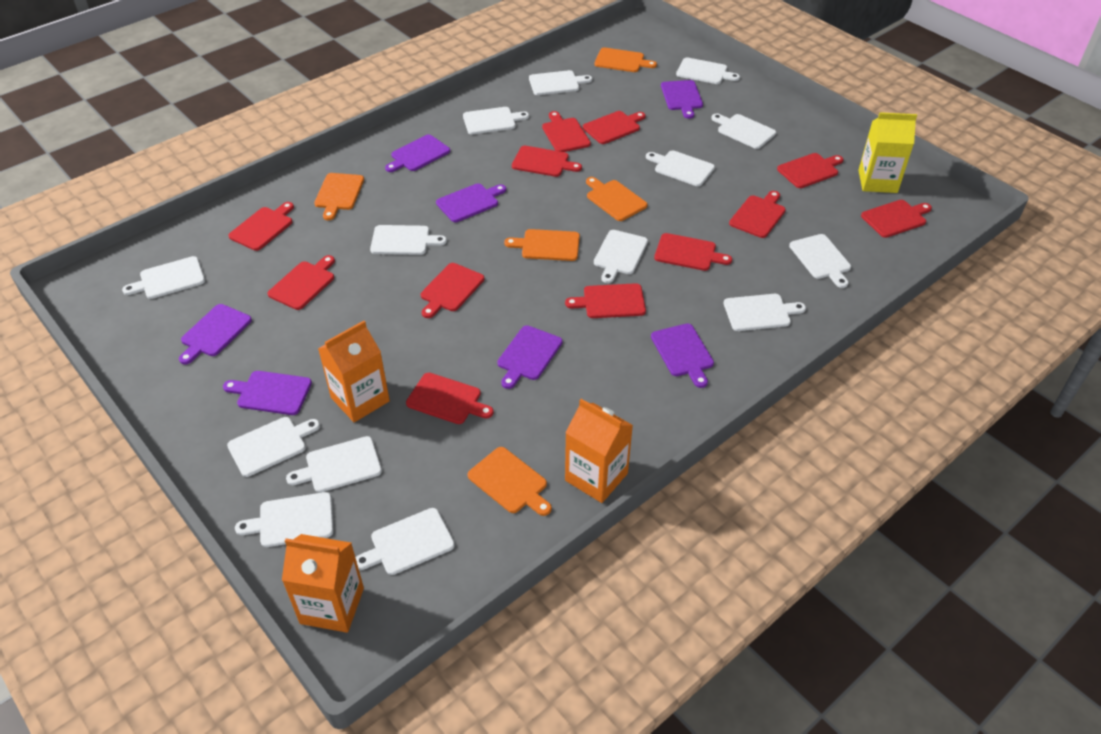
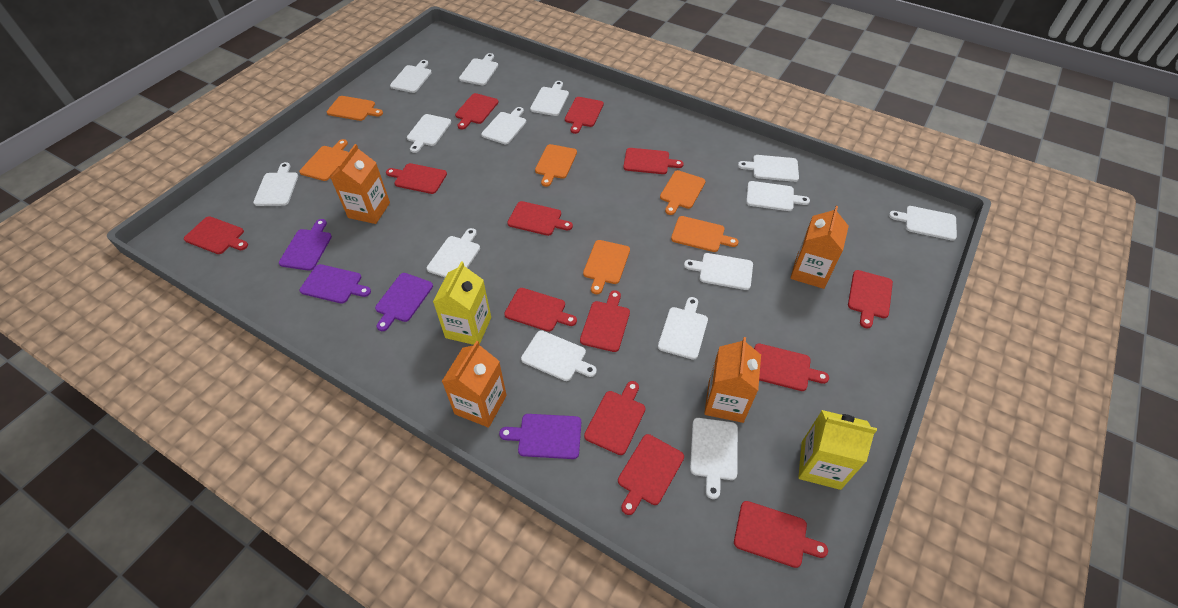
orange carton: [282,534,364,633] [318,321,390,422] [565,399,633,503] = 3 -> [331,144,390,224] [442,341,507,428] [704,337,761,423] [790,206,849,289] = 4
orange cutting board: [314,173,364,220] [467,447,552,516] [504,229,580,261] [586,177,648,221] [594,48,657,72] = 5 -> [299,139,348,181] [327,96,383,121] [535,144,577,187] [583,240,630,294] [660,170,706,215] [671,216,739,252] = 6
purple cutting board: [179,304,252,365] [223,371,312,415] [385,134,450,172] [436,183,506,222] [497,325,562,389] [651,323,714,388] [661,80,703,119] = 7 -> [279,219,332,271] [299,264,371,304] [375,273,433,331] [499,414,581,459] = 4
red cutting board: [228,202,294,251] [267,255,335,310] [406,373,494,424] [421,263,484,318] [512,146,582,177] [542,111,591,152] [565,283,646,318] [583,111,646,144] [654,233,732,271] [729,191,786,238] [777,153,843,188] [861,200,932,238] = 12 -> [184,216,248,254] [386,163,447,194] [455,93,499,129] [504,288,577,332] [507,201,573,236] [565,97,604,134] [580,290,630,352] [584,381,646,455] [618,434,684,515] [623,148,684,174] [734,501,828,568] [754,343,829,391] [848,270,893,329] = 13
yellow carton: [858,112,917,193] = 1 -> [433,261,491,345] [798,410,877,490] = 2

